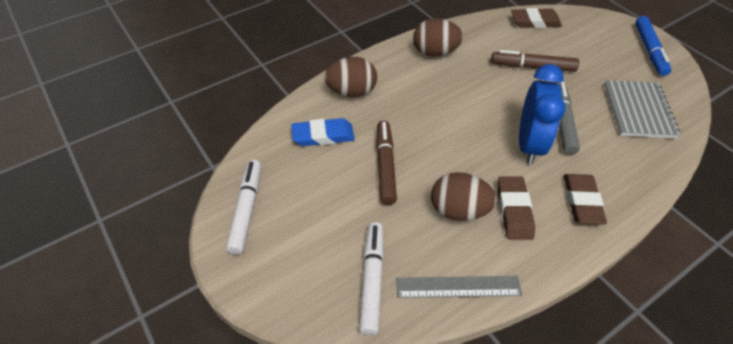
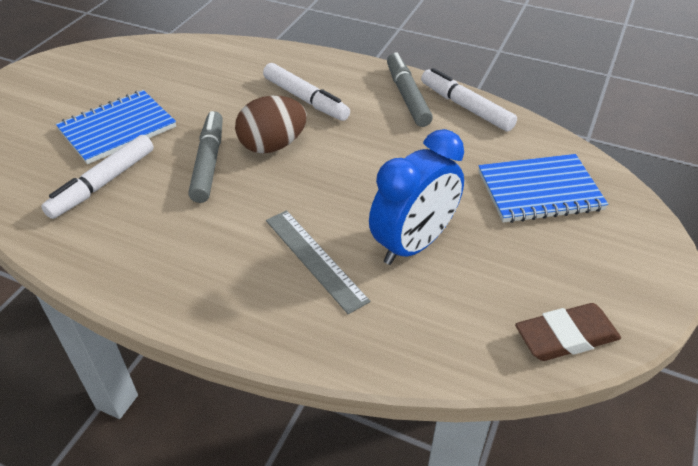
blue eraser: [291,118,355,146] = 1 -> none = 0
blue marker: [635,16,671,76] = 1 -> none = 0
blue notebook: none = 0 -> [56,90,176,164] [478,154,608,223] = 2
brown egg: [324,57,377,97] [413,18,463,56] [431,172,497,221] = 3 -> [235,96,307,153] = 1
brown eraser: [497,176,535,240] [511,8,562,28] [564,174,607,225] = 3 -> [515,303,621,361] = 1
brown marker: [376,120,397,205] [491,50,579,72] = 2 -> none = 0
grey marker: [555,81,580,155] = 1 -> [188,111,223,203] [387,52,433,127] = 2
grey notebook: [604,80,680,138] = 1 -> none = 0
white marker: [226,160,261,255] [359,222,384,335] = 2 -> [41,135,154,219] [263,63,350,121] [421,68,517,132] = 3

